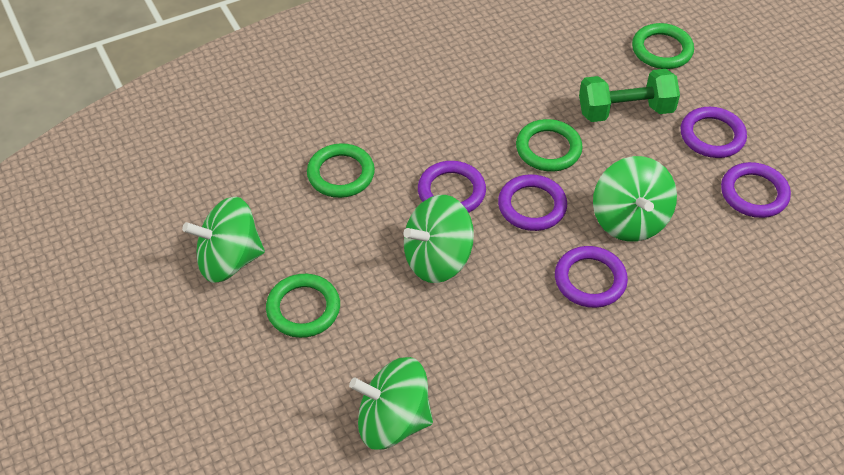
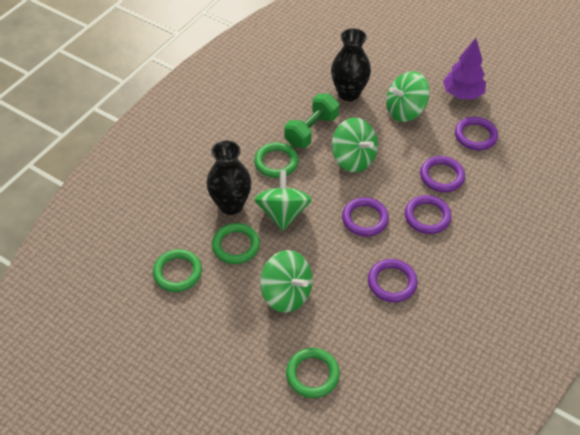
black vase: none = 0 -> [207,140,252,215] [331,28,371,101] = 2
purple tree: none = 0 -> [443,38,486,99] = 1

